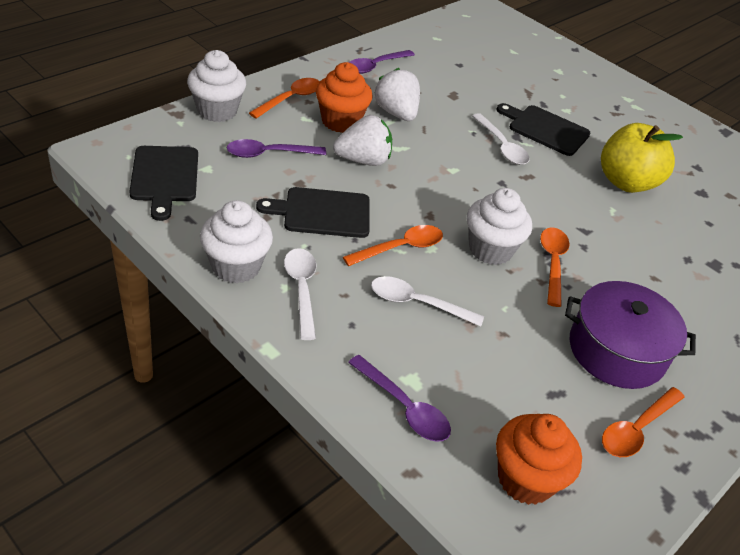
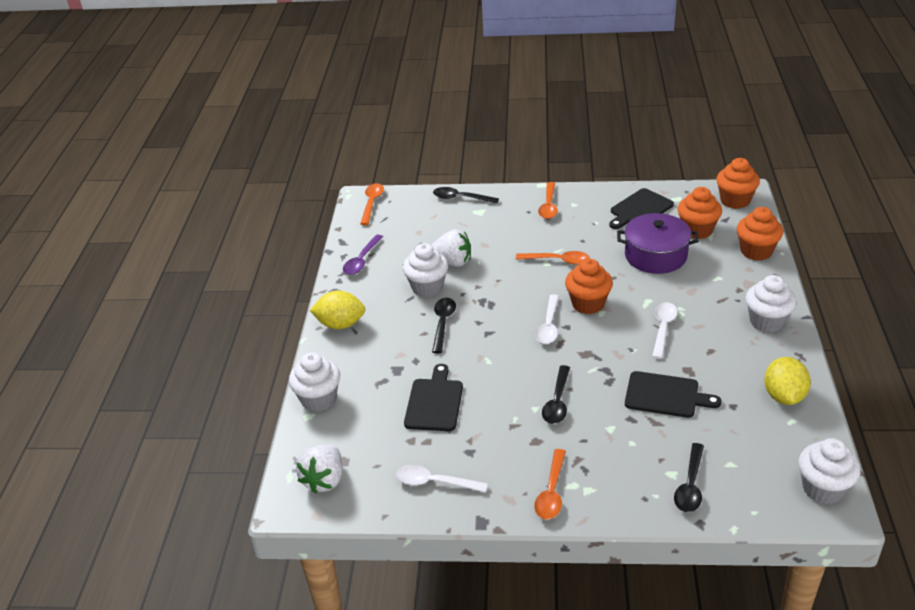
black spoon: none = 0 -> [432,298,456,353] [433,187,499,204] [542,365,570,424] [674,443,704,512] = 4
orange cupcake: [316,62,373,133] [496,414,582,505] = 2 -> [565,259,613,314] [678,187,722,239] [716,158,760,209] [737,207,783,261] = 4
purple spoon: [227,139,326,158] [348,355,451,442] [349,50,415,74] = 3 -> [343,235,383,275] = 1
white cupcake: [187,50,246,122] [200,200,273,284] [467,188,532,265] = 3 -> [289,353,340,412] [403,243,448,297] [746,275,797,333] [798,438,861,504] = 4
yellow apple: [601,123,683,193] = 1 -> none = 0
yellow lemon: none = 0 -> [310,290,366,329] [764,357,811,405] = 2

